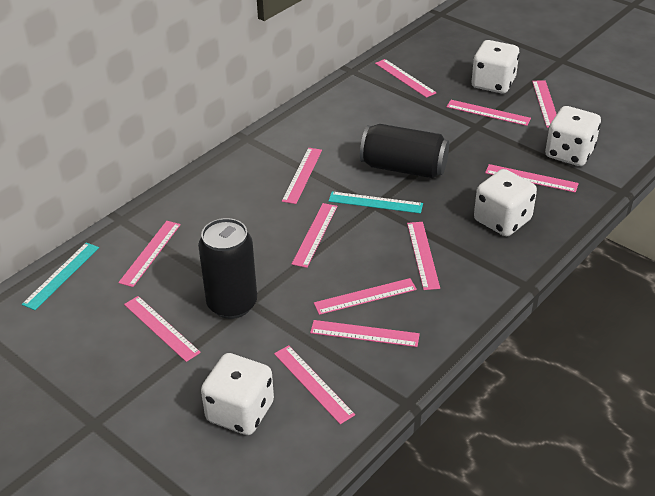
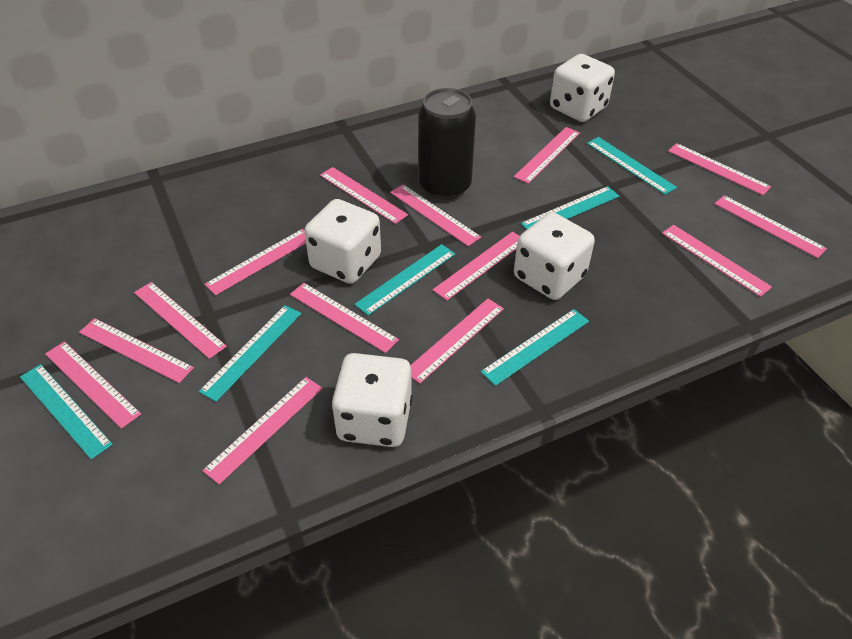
black can: [198,218,257,319] [360,124,449,178] = 2 -> [419,88,476,200] = 1
pink ruler: [118,221,181,287] [124,296,201,362] [274,345,355,424] [282,148,322,204] [292,203,338,268] [310,320,420,347] [314,278,417,315] [375,59,437,98] [407,222,440,290] [447,100,531,126] [485,164,579,193] [532,80,557,128] = 12 -> [45,341,141,429] [79,318,194,383] [134,282,227,359] [202,377,323,484] [204,229,306,295] [290,283,399,353] [320,167,408,224] [390,184,481,246] [410,299,504,384] [433,232,520,300] [514,127,580,184] [662,225,772,297] [668,143,771,195] [715,195,827,258] = 14
turquoise ruler: [22,242,99,310] [329,191,423,213] = 2 -> [20,364,113,459] [199,305,301,402] [354,244,455,316] [481,309,589,386] [521,186,619,229] [587,137,677,195] = 6

